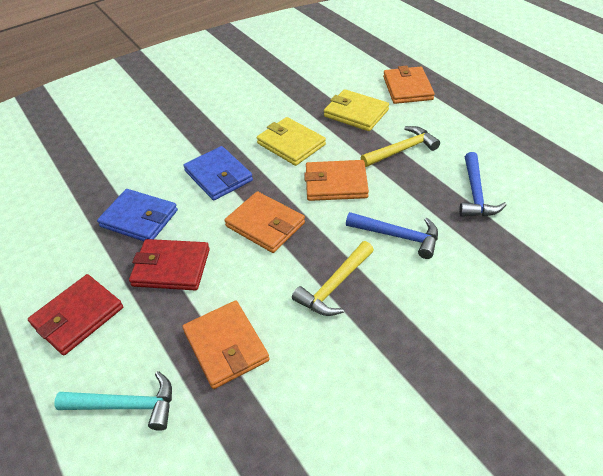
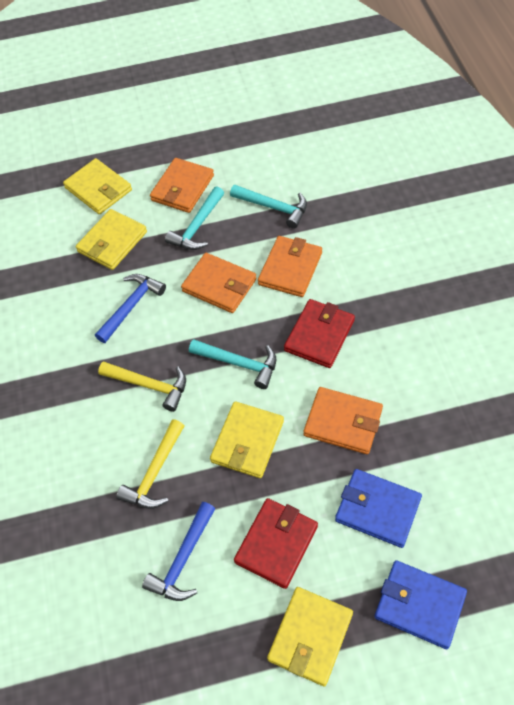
turquoise hammer: [54,371,172,431] = 1 -> [165,186,224,250] [189,339,276,389] [230,185,307,229] = 3
yellow wallet: [257,117,326,166] [324,89,389,131] = 2 -> [63,158,132,214] [76,209,147,270] [210,401,284,478] [267,587,353,687] = 4

